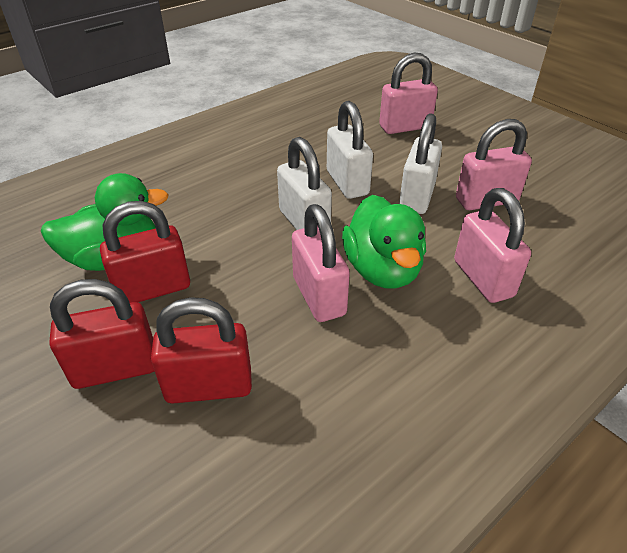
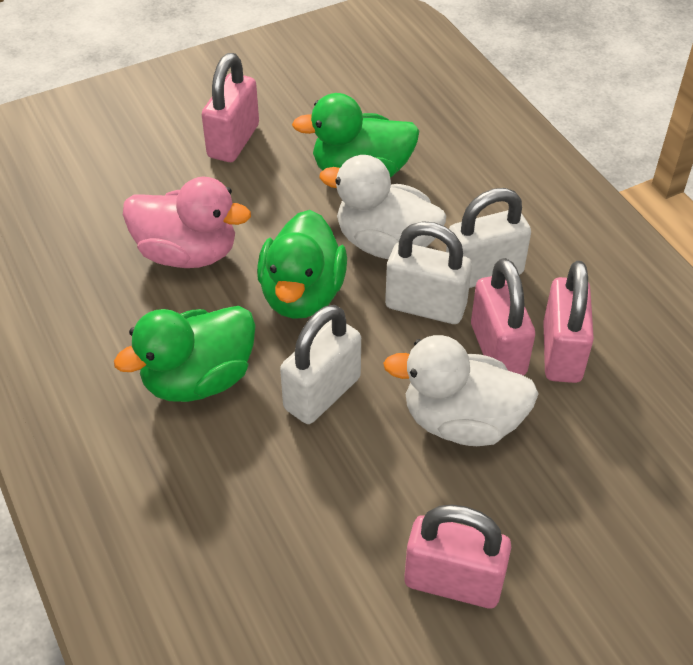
green duck: [41,173,169,271] [342,195,426,288] = 2 -> [114,306,256,402] [257,210,347,319] [292,93,419,178] = 3
pink duck: none = 0 -> [123,177,251,268] = 1
red padlock: [49,279,154,389] [100,201,190,303] [151,297,252,404] = 3 -> none = 0
white duck: none = 0 -> [319,155,446,259] [383,335,539,446] = 2

